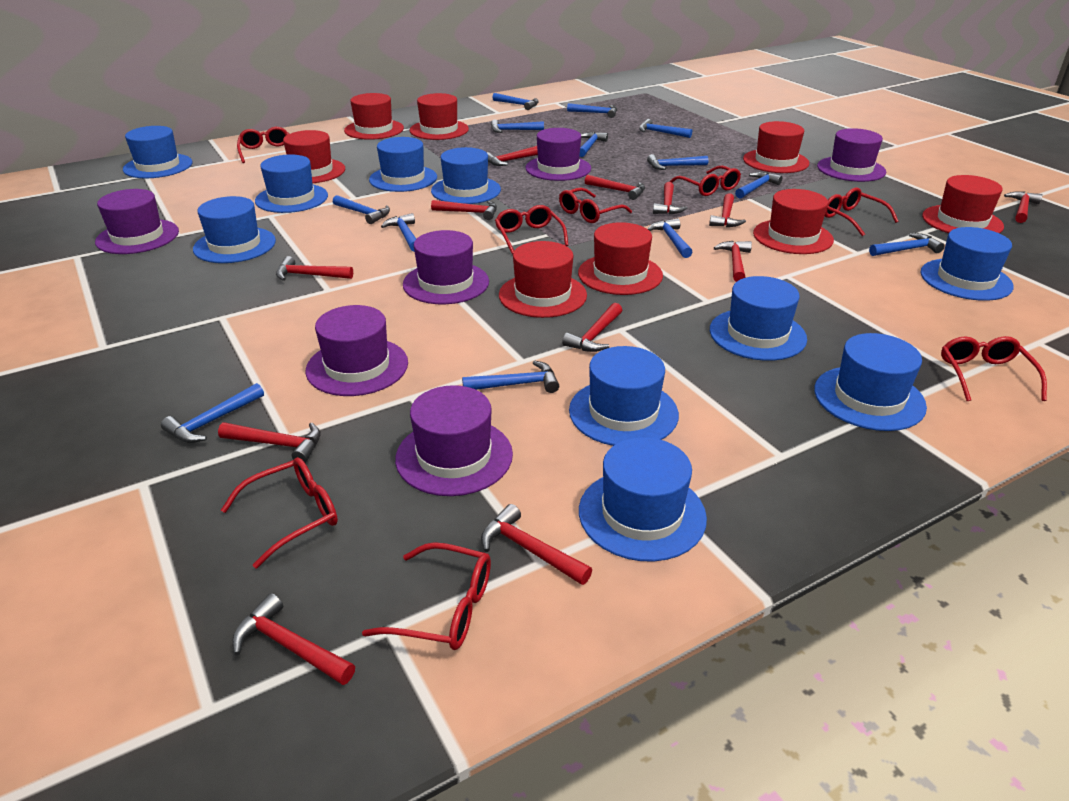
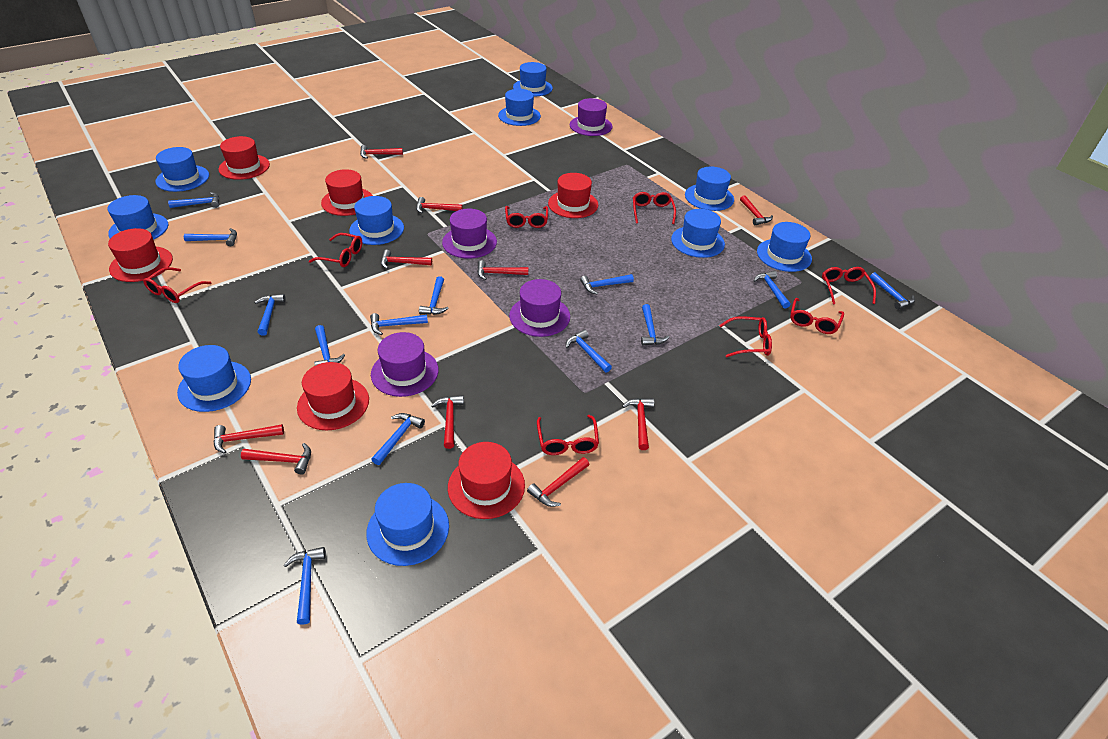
purple hat: [95,189,179,254] [305,305,408,396] [395,385,513,496] [403,230,489,304] [526,128,591,181] [817,128,886,182] = 6 -> [371,332,439,397] [442,209,497,259] [509,279,570,337] [570,98,612,136] = 4
red hammer: [218,423,321,463] [232,593,355,685] [276,256,353,281] [431,200,497,220] [481,504,592,585] [487,146,538,166] [562,303,622,352] [585,175,645,200] [653,182,687,215] [709,193,746,227] [714,241,752,282] [1004,192,1043,223] = 12 -> [214,424,284,454] [241,443,311,475] [360,145,403,159] [381,250,432,269] [416,197,463,213] [431,395,464,449] [477,260,528,280] [527,457,590,507] [622,398,654,450] [740,195,773,225] = 10
red hat: [283,130,345,183] [344,93,404,140] [410,93,469,140] [499,241,587,318] [578,222,663,295] [743,121,809,173] [753,189,834,254] [922,175,1004,233] = 8 -> [108,228,173,282] [218,136,270,180] [297,362,369,430] [321,169,373,216] [448,442,525,519] [548,173,598,218] = 6

